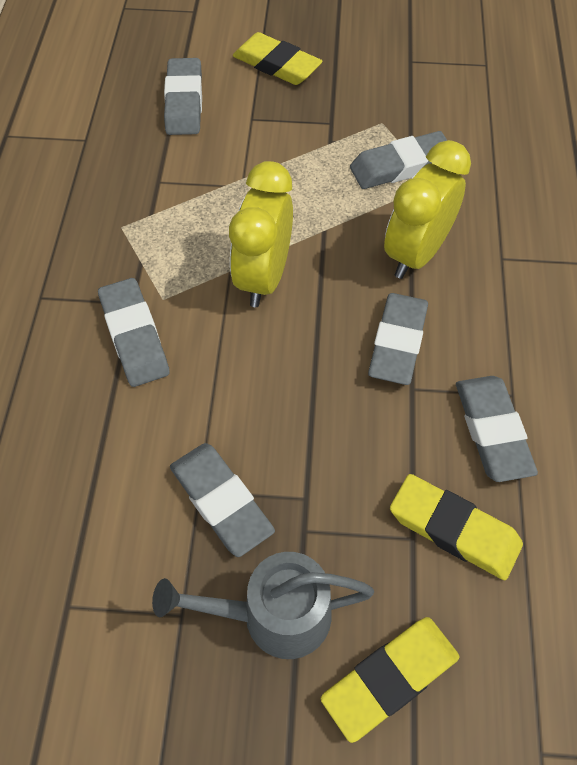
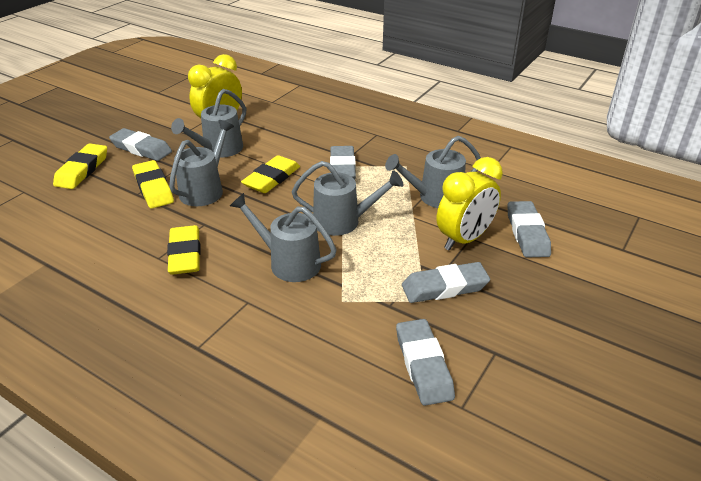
grey eraser: [98,278,170,387] [164,58,202,135] [170,443,275,557] [350,131,448,189] [368,293,428,385] [456,376,538,482] = 6 -> [109,128,172,161] [330,146,356,179] [396,319,455,406] [402,262,490,303] [508,201,551,258] = 5
grey watering can: [152,552,374,659] = 1 -> [169,120,234,206] [171,89,246,158] [230,193,337,282] [292,161,403,236] [385,136,481,208] = 5
yellow eraser: [233,32,323,85] [321,617,459,743] [390,474,523,580] = 3 -> [53,143,107,189] [132,160,174,208] [167,225,200,275] [241,155,300,193] = 4

